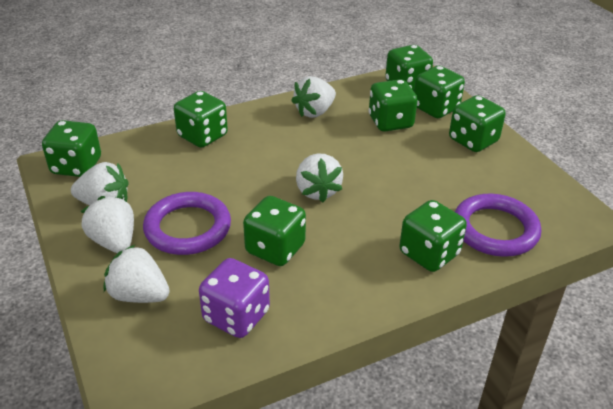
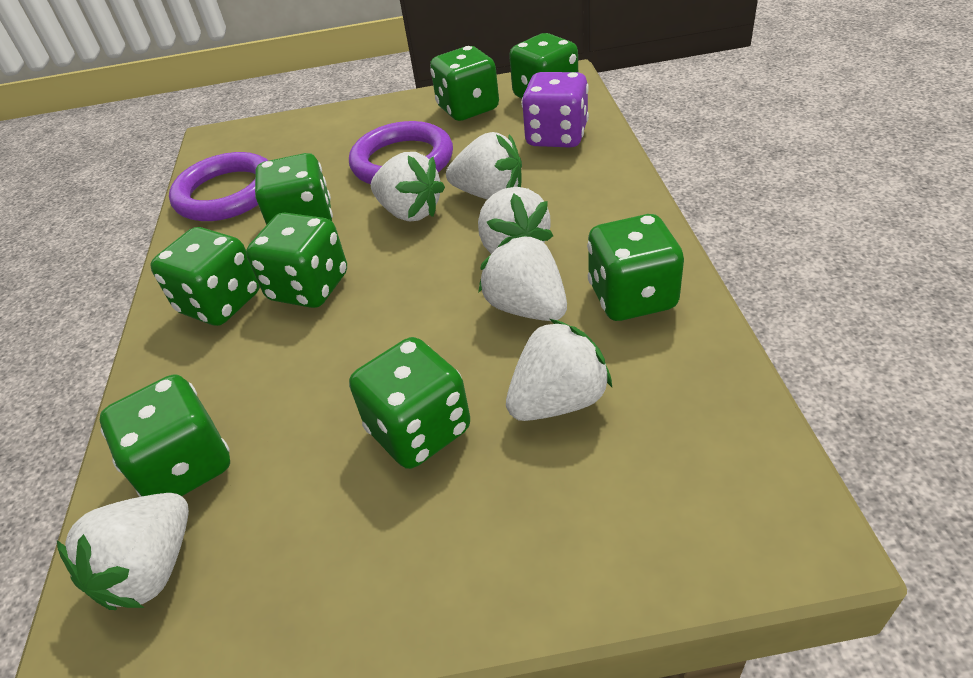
white strawberry: [71,162,128,206] [81,196,134,253] [104,245,170,303] [291,76,336,118] [296,154,343,203] = 5 -> [57,493,189,610] [371,152,445,221] [446,132,522,200] [478,187,553,254] [478,234,567,321] [506,319,612,421] = 6

